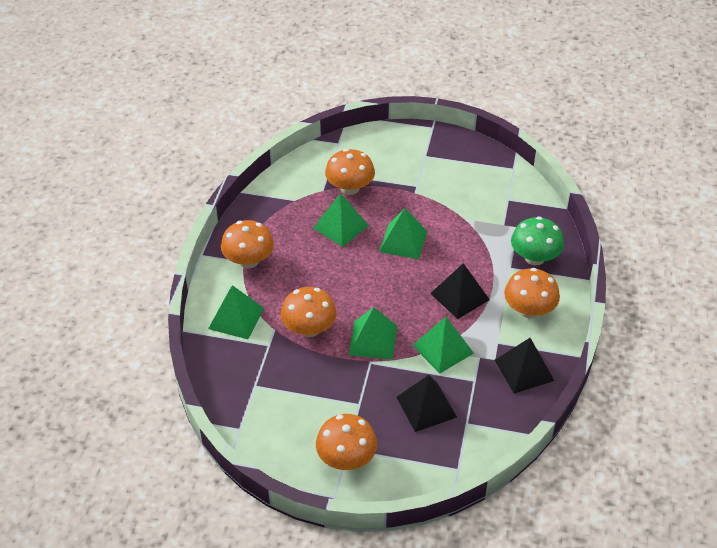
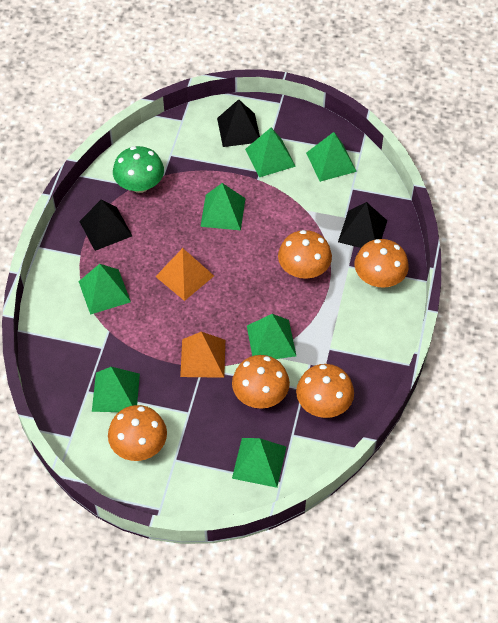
green pyramid: [208,285,264,339] [313,193,369,247] [349,307,397,360] [379,208,427,260] [412,317,474,374] = 5 -> [79,264,131,315] [92,367,140,412] [200,183,245,230] [232,438,286,488] [245,128,296,177] [247,314,296,359] [306,132,357,182] = 7
orange pyramid: none = 0 -> [155,248,214,301] [180,332,225,378] = 2

